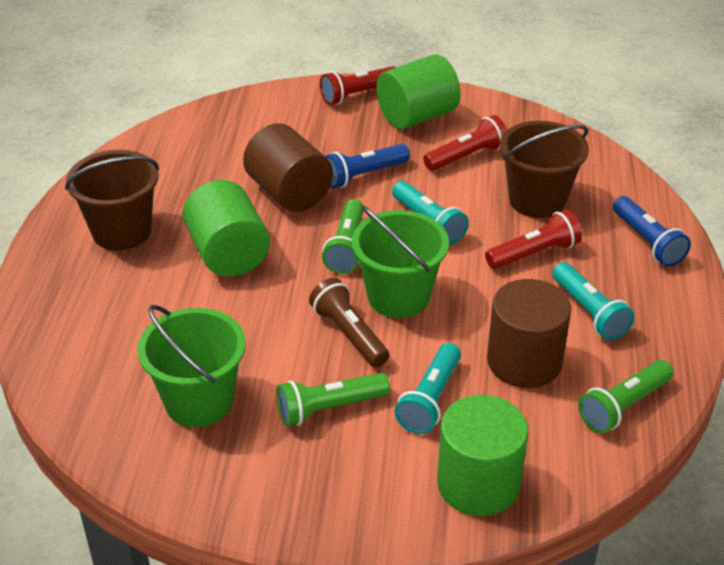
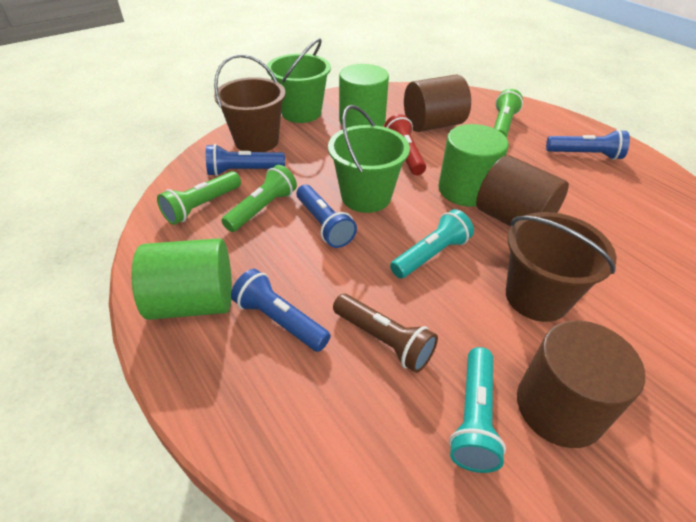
blue flashlight: [325,144,410,188] [613,196,691,267] = 2 -> [206,144,285,176] [231,269,331,352] [296,185,357,248] [546,129,630,160] = 4
brown cylinder: [243,123,333,212] [487,279,571,388] = 2 -> [404,75,471,132] [476,155,569,227] [517,321,645,448] = 3
red flashlight: [320,66,396,105] [423,115,507,171] [485,210,582,269] = 3 -> [384,114,426,175] = 1
turquoise flashlight: [392,181,469,245] [395,343,461,434] [552,262,635,340] = 3 -> [390,209,474,278] [449,347,506,473] = 2

